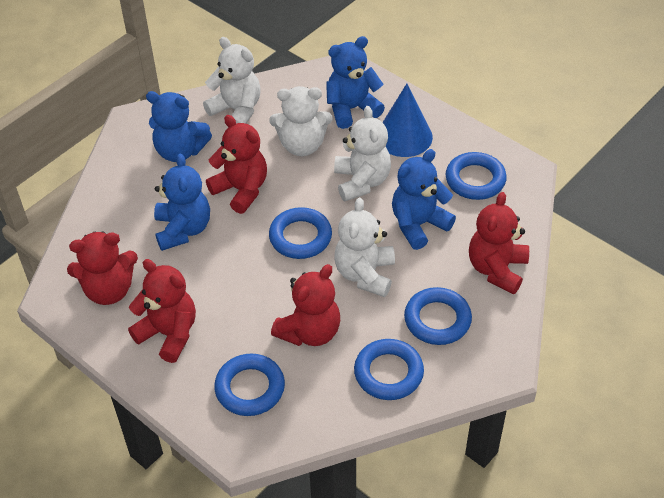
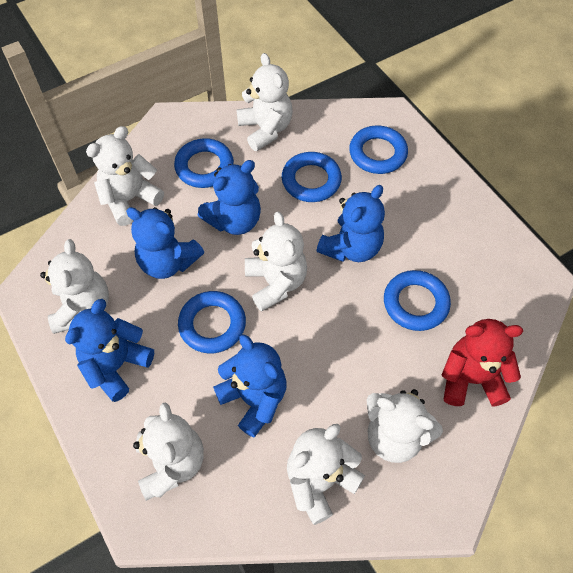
blue cone: [382,84,433,157] = 1 -> none = 0
blue teddy bear: [146,91,212,162] [154,153,210,251] [326,36,385,129] [392,149,456,250] = 4 -> [65,299,154,402] [126,207,204,279] [198,160,261,235] [213,334,287,438] [316,185,385,262] = 5
red teddy bear: [67,231,138,305] [128,259,196,363] [206,115,267,214] [271,264,340,346] [469,192,529,295] = 5 -> [442,319,523,406] = 1
white teddy bear: [203,37,261,124] [269,86,333,156] [334,106,391,201] [334,198,395,297] = 4 -> [40,239,109,334] [86,126,164,226] [133,403,204,501] [237,53,292,151] [245,212,307,312] [287,424,365,525] [367,389,443,463] = 7

